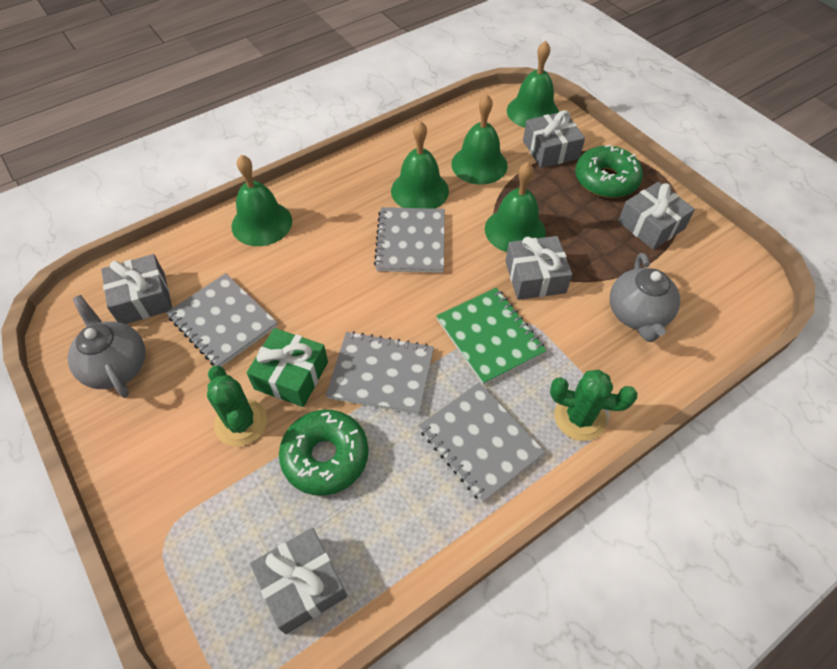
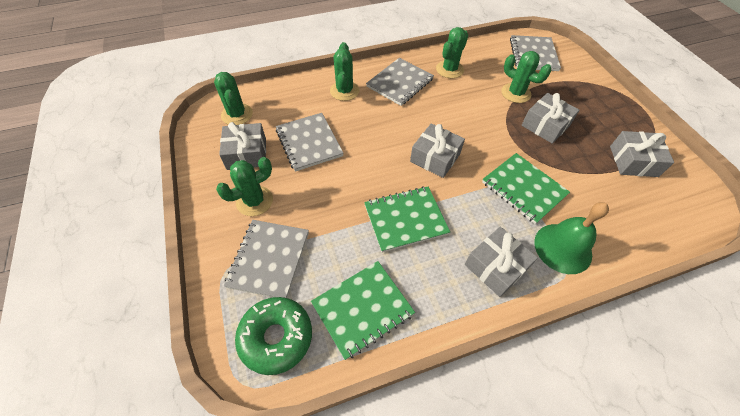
green bell: [231,155,292,246] [391,121,449,209] [451,94,508,185] [485,162,546,252] [507,41,559,128] = 5 -> [534,202,609,274] = 1
green cactus: [207,366,267,447] [550,370,638,441] = 2 -> [214,72,253,125] [216,157,273,216] [330,42,360,101] [436,27,468,78] [501,51,552,103] = 5
green donut: [279,410,369,496] [575,145,643,198] = 2 -> [235,297,312,375] = 1
green gift: [247,328,328,407] = 1 -> none = 0
green notebook: [436,288,547,385] = 1 -> [311,261,415,360] [364,186,450,252] [482,153,570,224] = 3
grey teapot: [67,295,146,398] [610,253,680,342] = 2 -> none = 0

